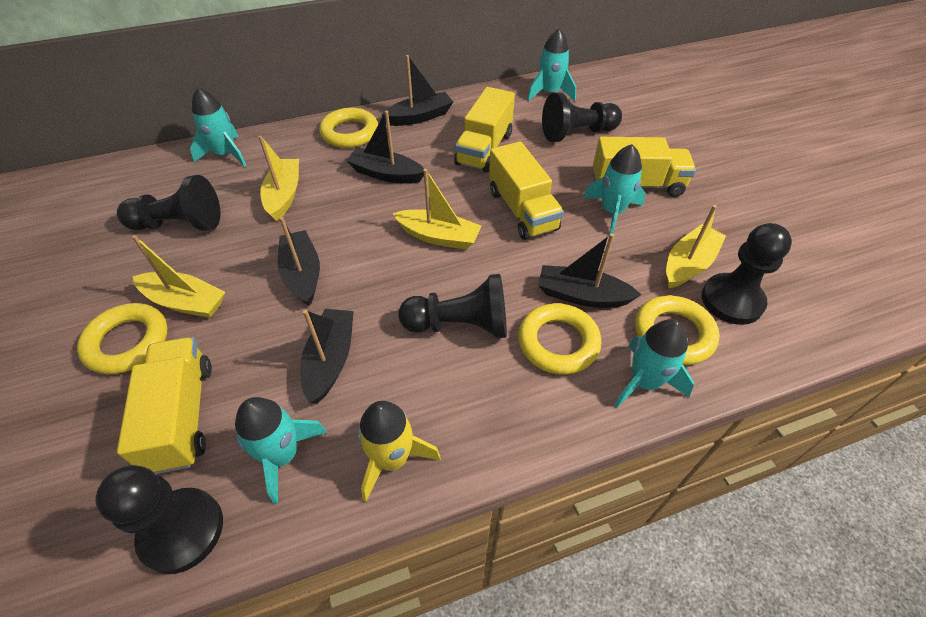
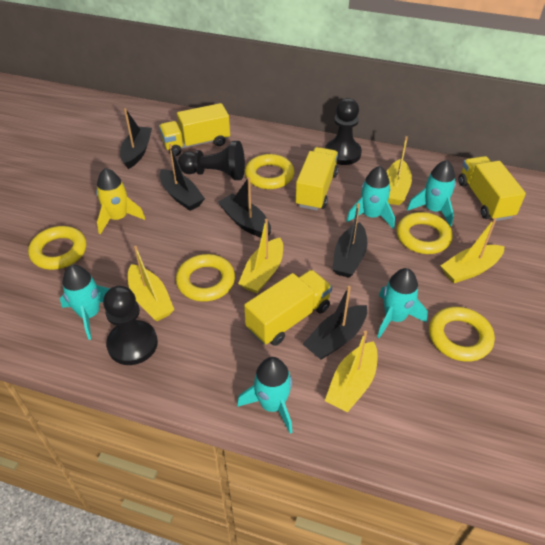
black pawn: [95,465,223,574] [117,175,220,231] [398,274,507,338] [542,93,622,142] [702,223,792,325] = 5 -> [103,286,158,365] [178,141,245,180] [325,98,362,165] = 3
yellow boat: [132,235,225,318] [258,135,299,221] [392,169,482,250] [666,205,726,289] = 4 -> [128,246,174,321] [238,219,283,293] [325,330,378,413] [386,136,412,205] [441,218,505,283] = 5
yellow ring: [77,303,168,374] [319,108,378,148] [518,303,601,375] [635,295,720,365] = 4 -> [28,226,86,270] [176,254,235,302] [245,154,294,189] [397,212,453,254] [429,307,495,362] = 5

